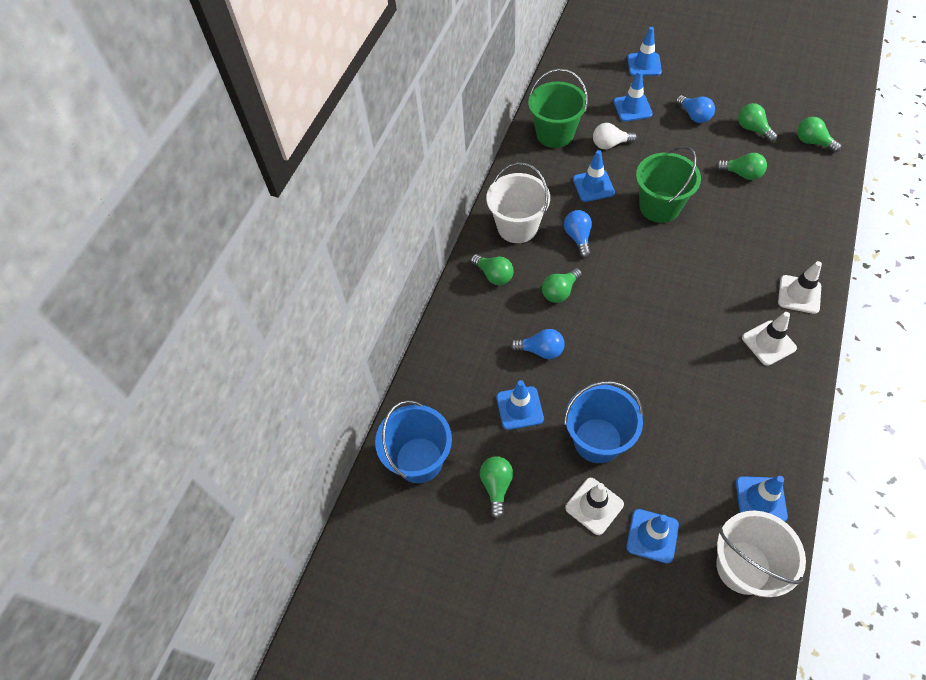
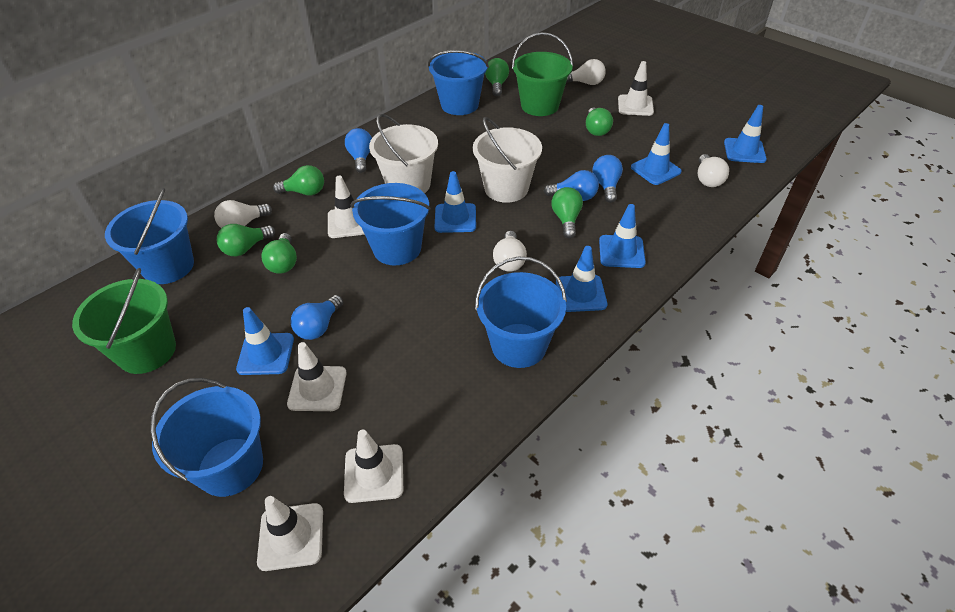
blue bucket: [375,400,452,483] [564,381,643,463] = 2 -> [105,188,194,284] [150,378,263,497] [351,183,431,265] [428,50,489,115] [475,257,567,368] = 5
blue light bulb: [510,329,565,359] [564,210,592,258] [676,95,715,123] = 3 -> [291,295,343,340] [345,128,372,173] [544,170,599,201] [593,155,623,203] = 4
white light bulb: [593,123,637,149] = 1 -> [214,200,272,228] [493,231,527,272] [566,59,606,85] [698,154,729,187] = 4
white traffic cone: [565,478,624,535] [742,312,797,366] [778,261,822,314] = 3 -> [257,496,323,571] [287,342,347,411] [328,176,365,238] [344,429,403,503] [618,61,654,116] = 5

